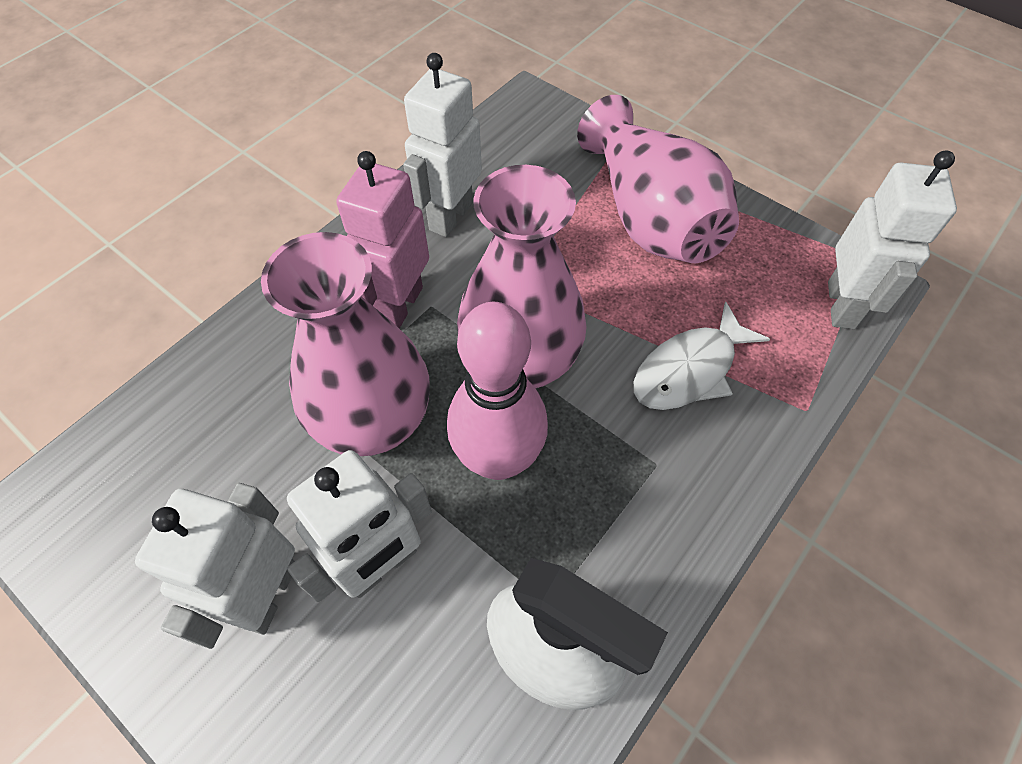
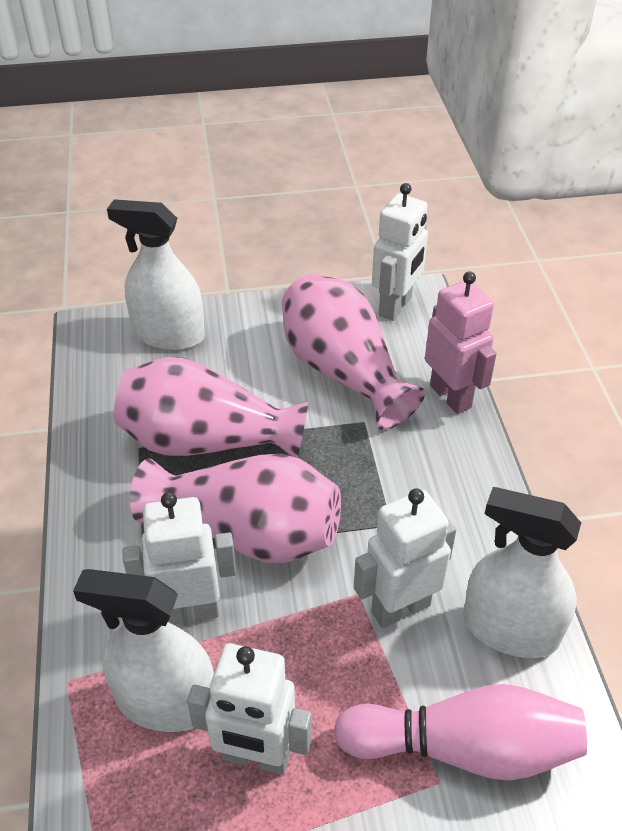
white fish: [634,301,770,410] = 1 -> none = 0
white spray bottle: [487,558,668,710] = 1 -> [73,569,214,732] [107,199,205,350] [463,487,581,658] = 3

